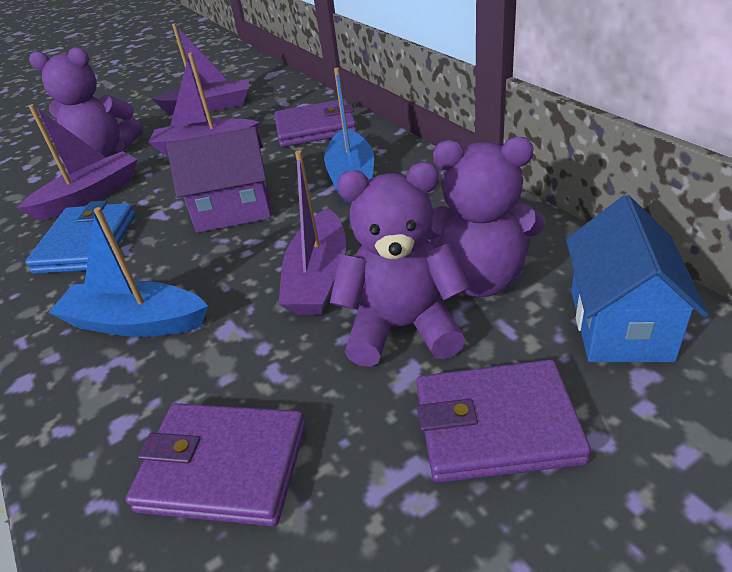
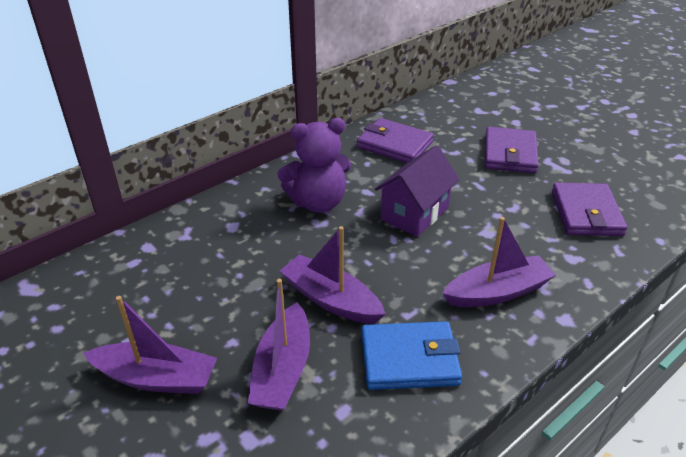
blue boat: [48,207,208,337] [324,68,374,203] = 2 -> none = 0
blue house: [566,195,709,362] = 1 -> none = 0
purple teddy bear: [29,47,143,157] [330,162,470,367] [426,137,544,297] = 3 -> [277,118,351,213] = 1

